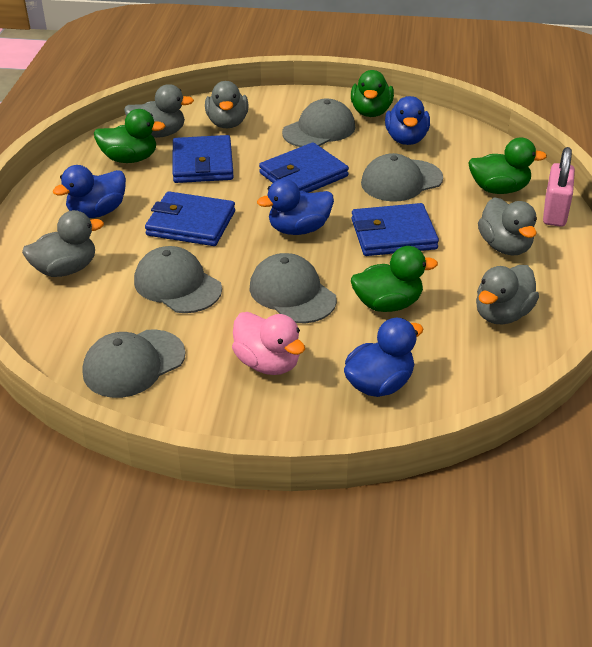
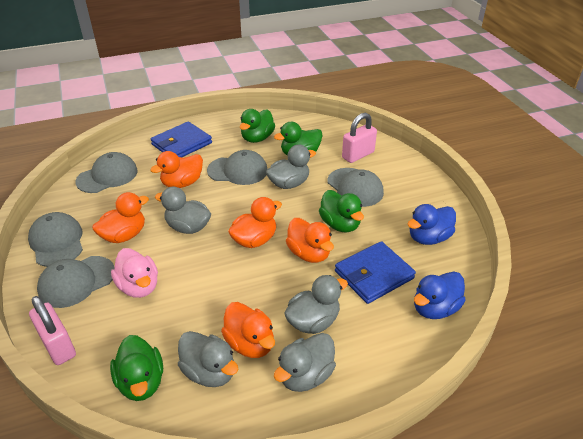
blue duck: [53,165,126,218] [257,179,334,235] [344,318,423,397] [385,96,430,145] = 4 -> [407,204,456,245] [414,271,466,319] = 2
blue wallet: [145,191,235,246] [173,135,234,183] [259,142,349,193] [351,203,439,256] = 4 -> [151,121,212,157] [335,241,416,304] = 2
orange duck: none = 0 -> [92,192,149,243] [150,151,203,188] [221,302,275,358] [228,197,282,248] [286,218,334,263] = 5
pink padlock: [543,147,575,227] = 1 -> [29,296,76,365] [342,113,377,163] = 2

